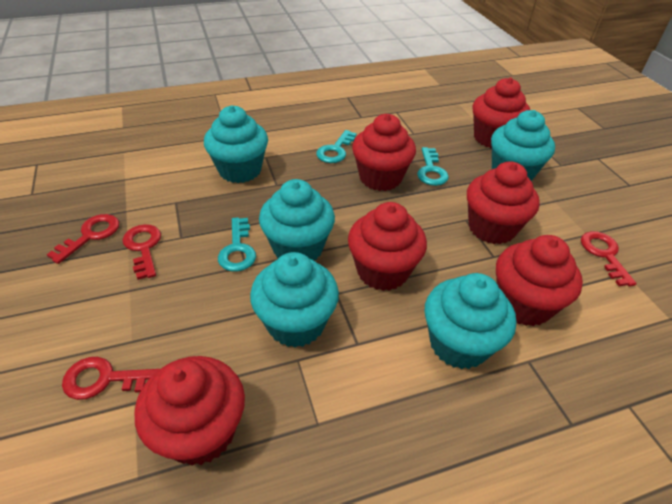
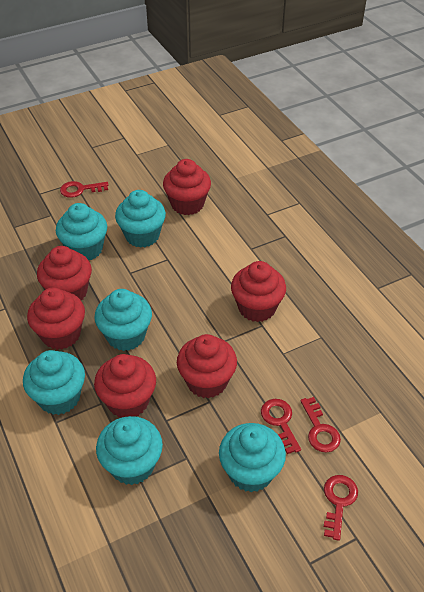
turquoise cupcake: [204,105,268,183] [250,252,339,347] [259,179,335,260] [425,273,516,369] [491,110,555,181] = 5 -> [23,350,85,415] [56,203,107,260] [94,289,152,351] [96,416,163,485] [115,190,166,248] [219,423,286,492] = 6
turquoise key: [218,217,256,272] [316,130,357,163] [417,147,449,186] = 3 -> none = 0

